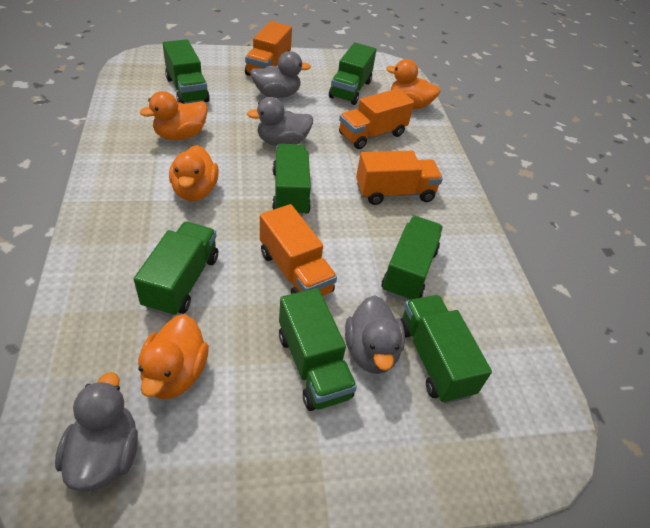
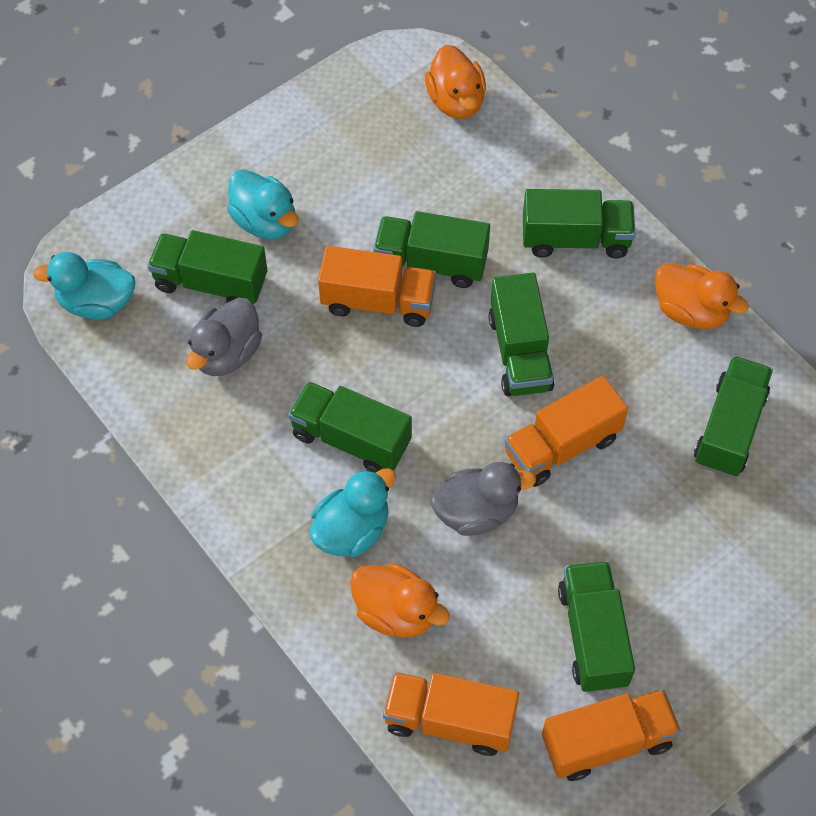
grey duck: [55,372,138,492] [247,97,313,146] [250,51,311,98] [345,295,405,374] = 4 -> [186,298,262,376] [430,462,536,536] = 2
orange duck: [138,314,209,399] [140,91,208,140] [169,145,219,201] [386,59,441,109] = 4 -> [350,563,450,638] [425,45,486,119] [655,263,749,329] = 3
turquoise duck: none = 0 -> [33,252,135,320] [227,169,298,240] [310,468,396,557] = 3

